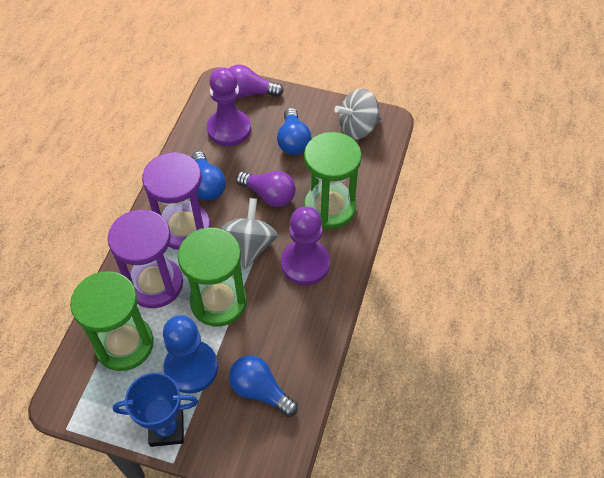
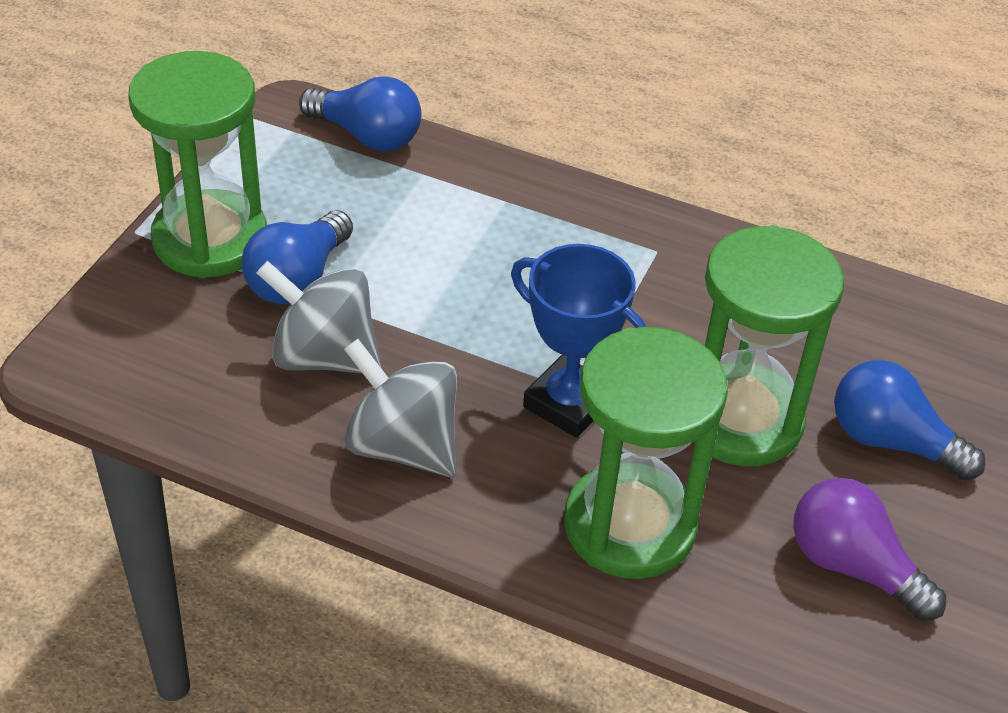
blue pawn: [163,315,218,394] = 1 -> none = 0
purple hourglass: [108,209,183,308] [142,152,211,250] = 2 -> none = 0
purple light bulb: [229,64,284,98] [236,171,296,207] = 2 -> [793,478,946,621] = 1
purple pawn: [207,67,251,146] [281,206,330,285] = 2 -> none = 0

